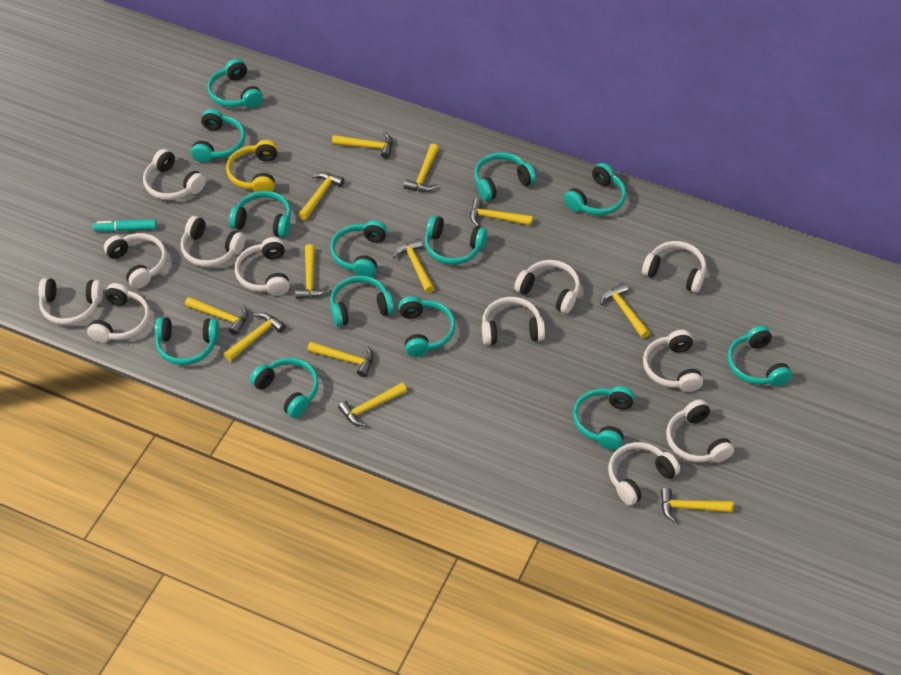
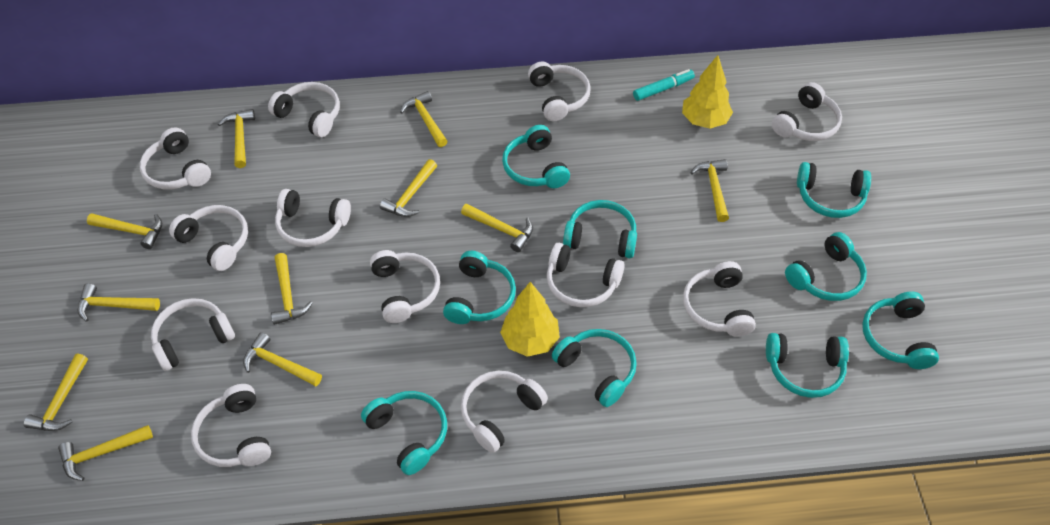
turquoise headphones: [155,317,219,365] [191,109,246,163] [207,59,263,108] [229,191,291,238] [250,358,319,418] [330,220,387,277] [330,275,394,327] [399,296,455,357] [425,215,487,265] [474,152,536,201] [564,163,626,215] [573,386,635,450] [728,325,792,386] = 13 -> [361,391,447,475] [443,251,516,324] [502,125,570,188] [552,329,637,407] [563,200,637,258] [766,333,849,398] [785,232,867,301] [797,162,871,218] [862,291,939,369] = 9
yellow hammer: [185,297,248,335] [224,312,286,361] [295,244,329,299] [299,172,344,220] [307,342,374,377] [332,132,393,159] [338,383,407,427] [393,239,435,293] [404,143,439,192] [470,198,533,226] [600,283,650,338] [661,488,734,523] = 12 -> [24,353,88,431] [58,425,153,481] [78,283,160,322] [87,213,162,249] [218,109,255,168] [243,332,322,386] [271,253,313,325] [380,159,437,217] [400,91,448,147] [461,204,533,252] [690,159,729,222] = 11
yellow headphones: [226,140,278,192] = 1 -> none = 0
yellow tree: none = 0 -> [500,282,560,357] [682,55,733,129] = 2

